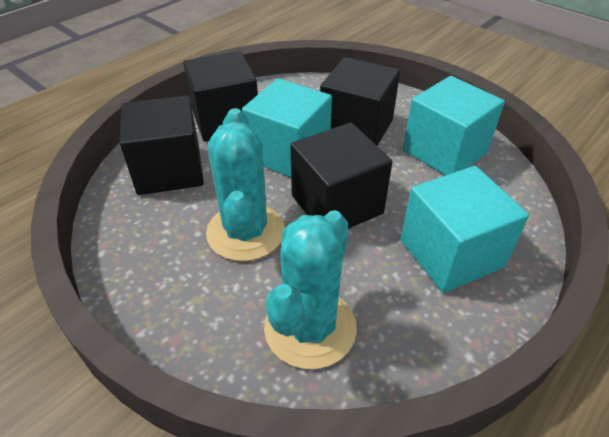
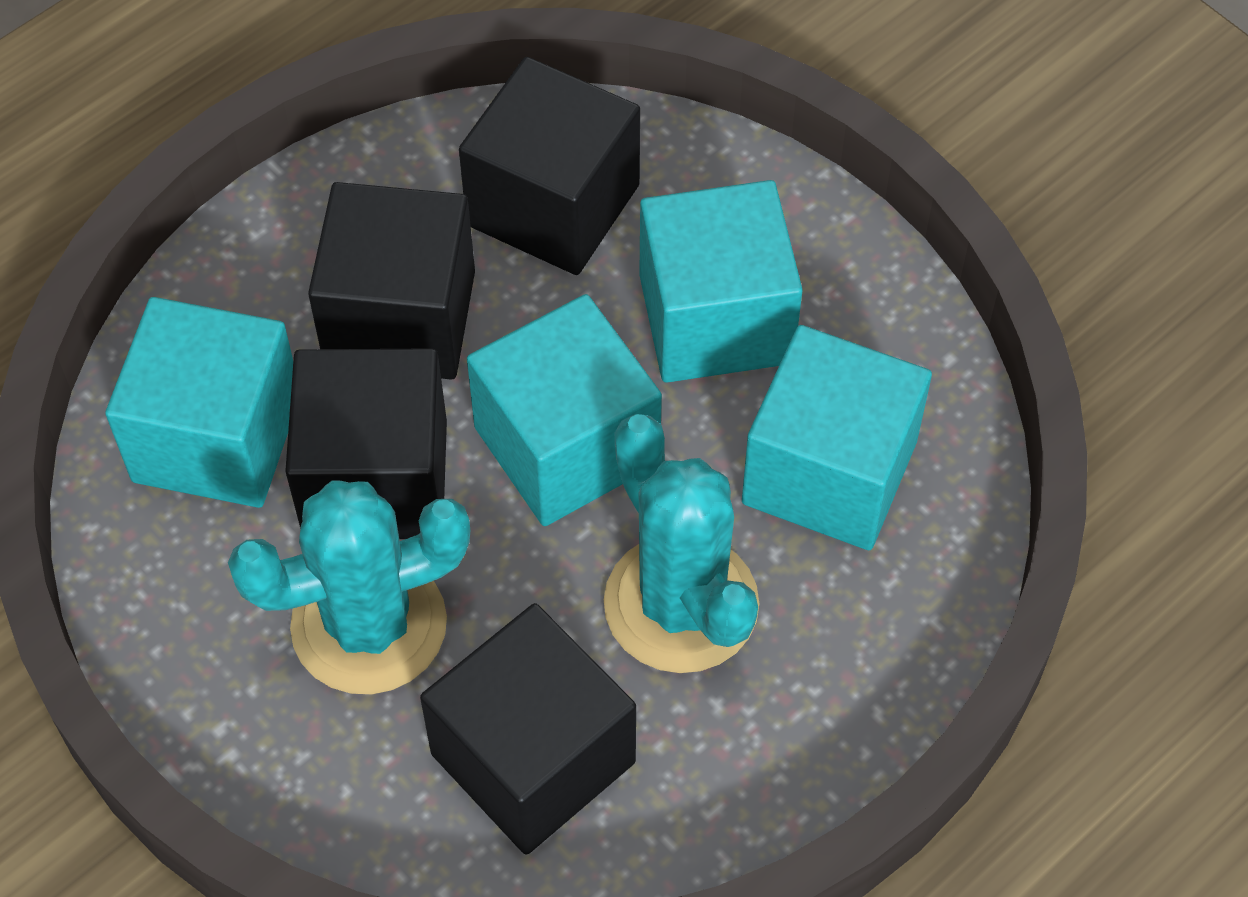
turquoise cube: [242,78,332,177] [401,166,529,293] [403,76,505,175] = 3 -> [105,297,293,508] [467,294,662,526] [639,180,803,383] [742,325,932,550] = 4

